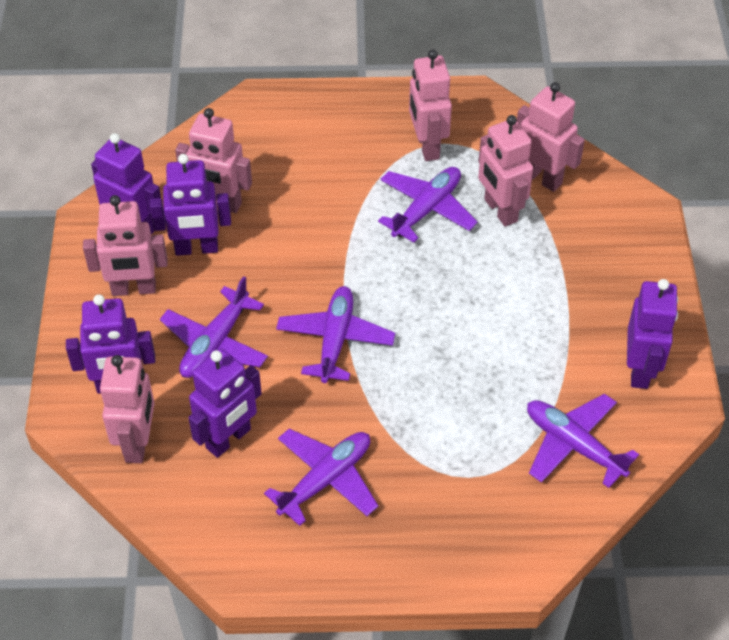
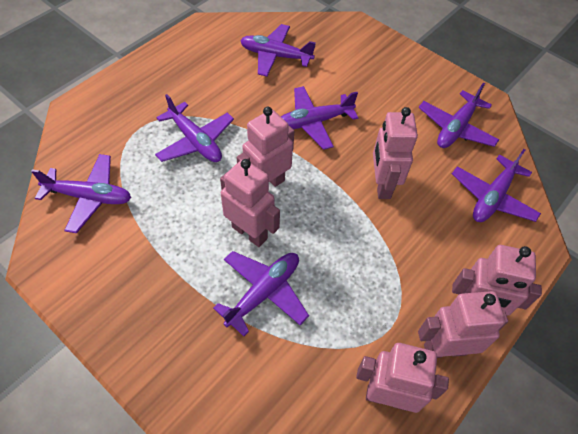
purple plane: [160,276,268,378] [264,429,378,526] [276,286,395,383] [378,167,478,243] [527,394,639,488] = 5 -> [31,154,131,233] [155,94,234,162] [213,251,309,336] [240,24,316,77] [281,86,358,150] [418,82,500,148] [452,149,541,222] = 7
purple robot: [66,294,155,394] [91,133,161,235] [150,154,231,256] [189,349,262,458] [627,279,678,389] = 5 -> none = 0

